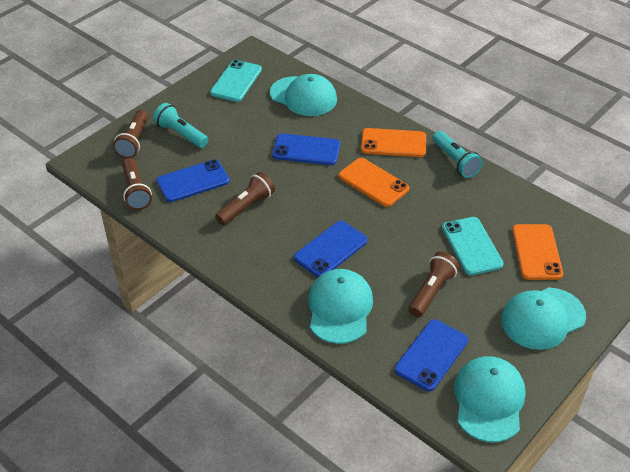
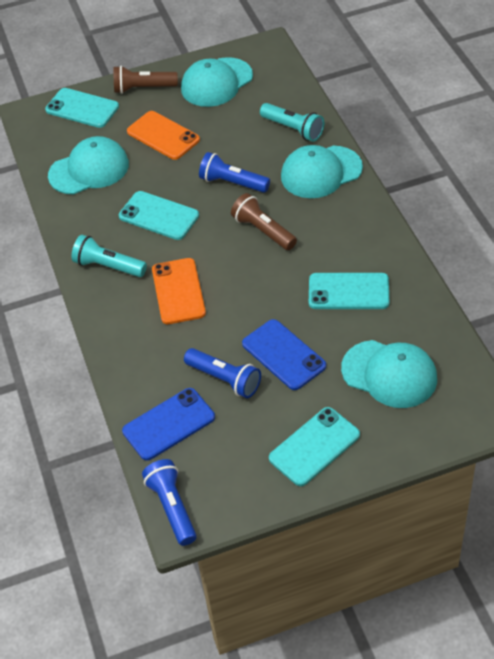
blue flashlight: none = 0 -> [142,459,197,546] [184,348,261,398] [199,152,270,193] = 3
blue phone: [156,159,230,202] [272,133,340,165] [294,221,368,277] [394,320,468,391] = 4 -> [122,388,215,461] [242,319,326,390] = 2
brown flashlight: [113,110,148,158] [122,158,152,210] [215,172,275,225] [409,252,459,317] = 4 -> [113,66,178,94] [231,193,297,250] = 2
orange phone: [338,158,409,207] [361,128,426,157] [512,224,563,280] = 3 -> [127,111,200,160] [152,258,206,324] = 2
turquoise phone: [210,60,262,102] [442,217,504,276] = 2 -> [45,88,119,128] [119,191,199,240] [269,407,360,486] [309,273,389,309] = 4

